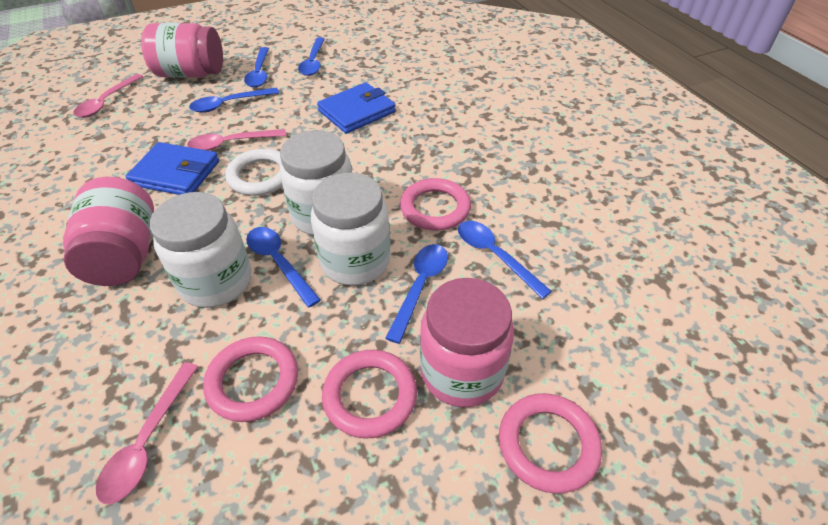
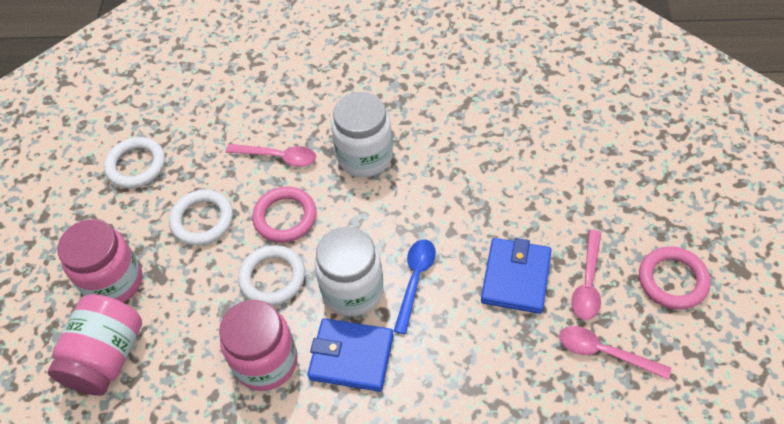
blue spoon: [189,87,279,113] [244,47,269,88] [246,227,321,308] [298,37,325,76] [385,244,448,344] [458,221,552,299] = 6 -> [394,239,436,334] = 1
pink ring: [203,336,298,422] [322,350,417,439] [400,178,471,231] [499,393,602,494] = 4 -> [252,186,316,243] [639,246,711,310] = 2
white jar: [150,192,252,308] [280,130,352,235] [311,173,391,286] = 3 -> [315,227,384,317] [332,92,393,177] = 2
white ring: [225,148,283,196] = 1 -> [104,137,165,188] [169,190,233,246] [238,245,305,306] = 3

